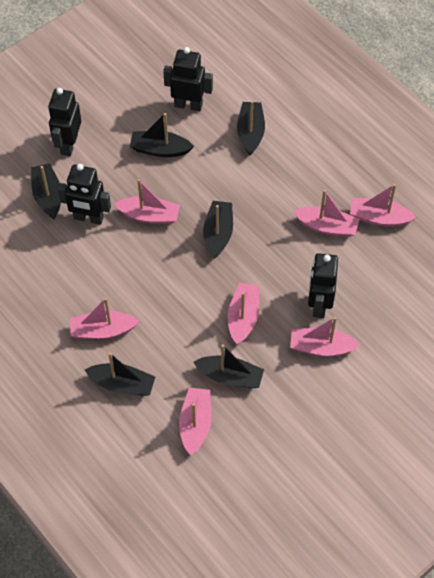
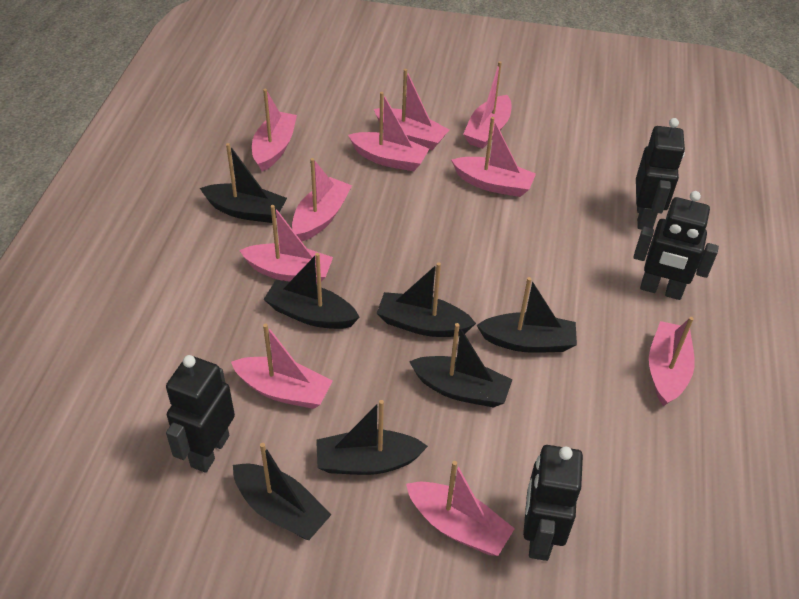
black boat: [31,163,61,219] [85,352,155,396] [130,113,194,157] [194,344,264,388] [203,201,233,259] [237,101,265,155] = 6 -> [200,143,287,223] [233,443,331,540] [263,253,359,329] [316,400,428,475] [377,262,476,337] [409,323,513,408] [477,277,577,353] = 7
pink boat: [70,298,139,339] [114,179,180,224] [179,388,212,456] [228,283,259,345] [290,317,360,356] [293,190,359,237] [350,184,417,227] = 7 -> [231,324,333,409] [239,205,333,283] [252,89,297,172] [292,158,352,241] [348,92,429,171] [374,69,449,150] [406,461,515,556] [451,117,536,197] [463,61,511,149] [649,317,695,406] = 10

